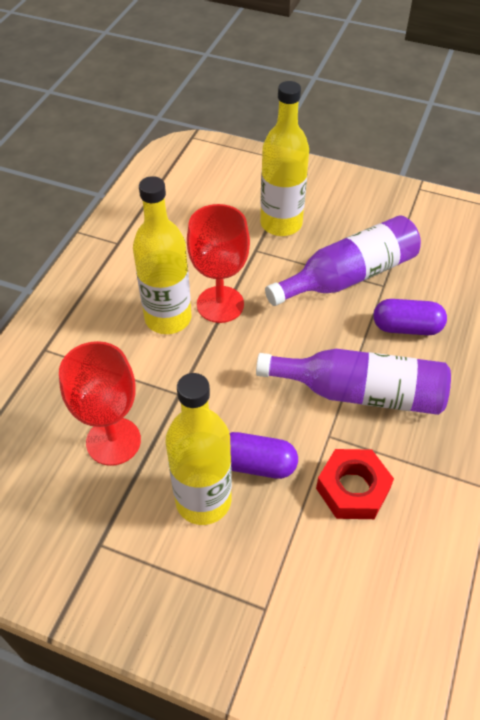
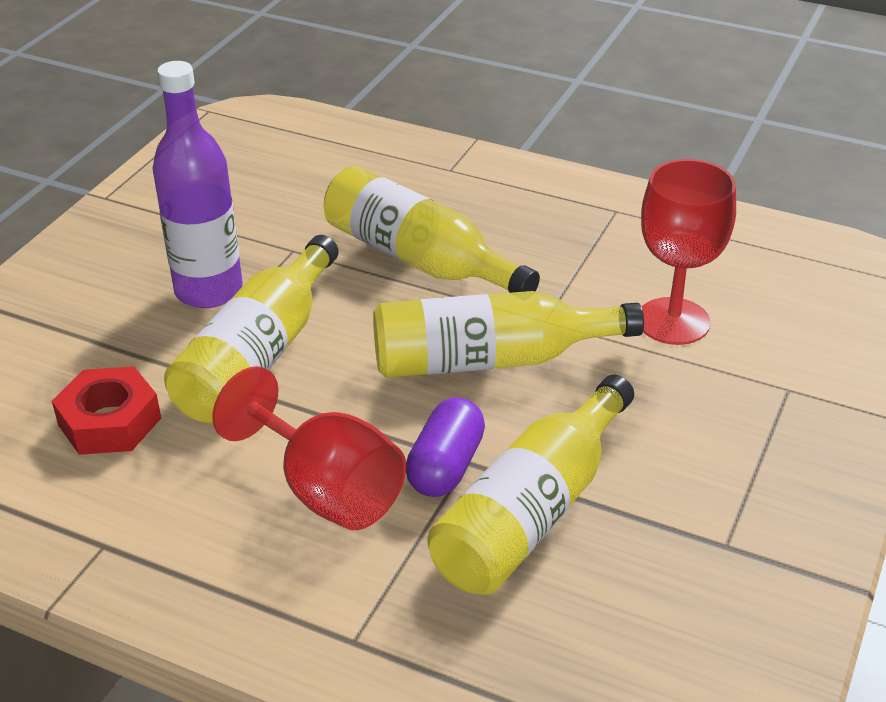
purple bottle: [256,349,451,415] [265,215,421,306] = 2 -> [152,61,243,308] = 1
purple capsule: [230,432,298,479] [373,299,447,335] = 2 -> [406,397,485,497] = 1
yellow bottle: [133,176,192,334] [165,373,232,525] [260,81,309,236] = 3 -> [164,235,339,424] [324,166,540,293] [373,291,644,378] [428,374,634,595] = 4

